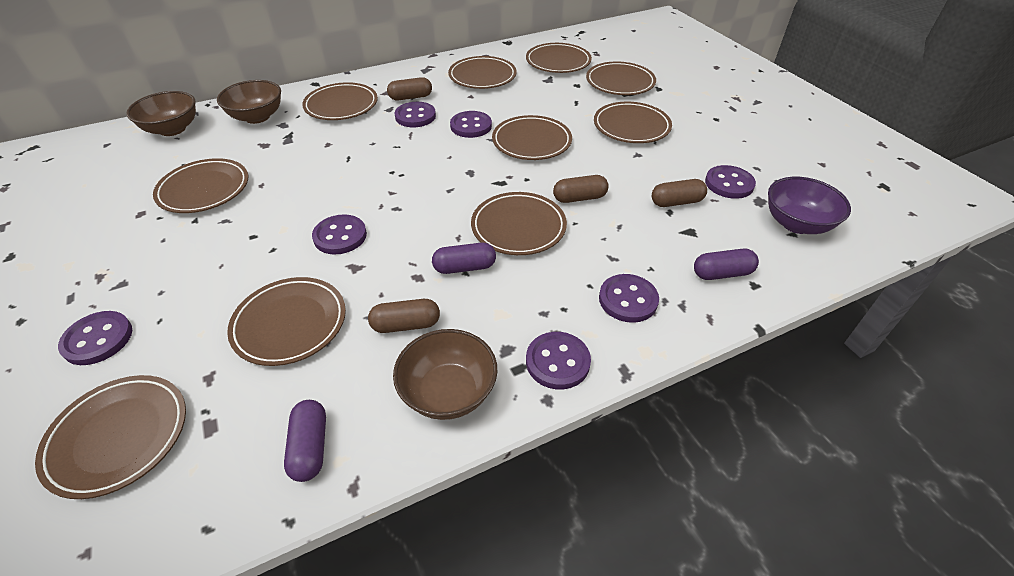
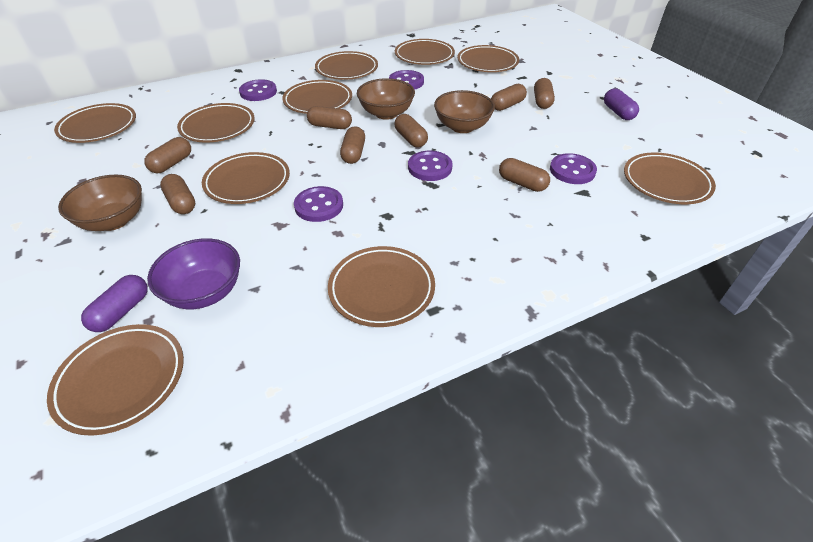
brown capsule: [368,299,440,333] [387,77,432,100] [553,175,609,203] [652,179,707,207] = 4 -> [144,137,191,173] [160,174,195,214] [307,106,352,129] [340,126,365,164] [395,114,428,147] [491,84,527,111] [499,158,550,192] [534,78,555,109] = 8
purple button: [58,311,132,365] [312,214,367,255] [394,102,436,127] [450,111,492,138] [526,332,591,389] [599,274,659,323] [705,165,756,199] = 7 -> [239,79,277,101] [294,186,343,222] [389,70,424,90] [408,151,453,181] [550,153,597,184] = 5
purple capsule: [284,400,326,482] [432,243,496,274] [694,249,759,280] = 3 -> [81,275,148,332] [604,89,639,120] = 2

